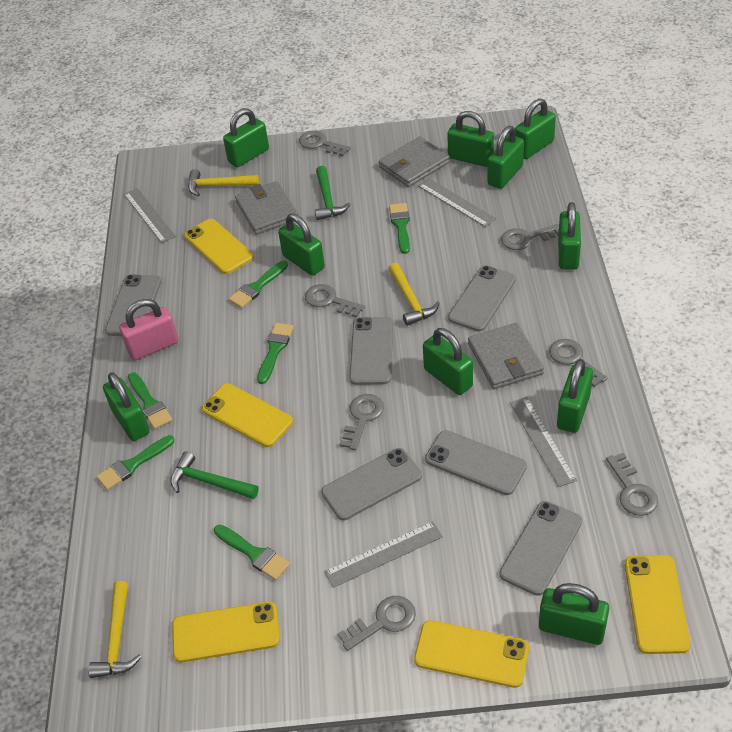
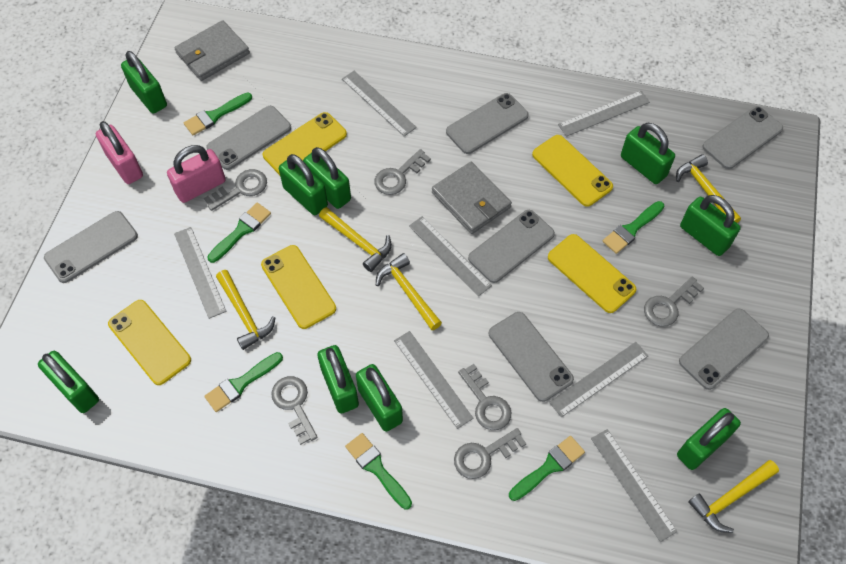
green hammer: [170,451,259,499] [315,166,351,220] = 2 -> none = 0
green padlock: [103,372,150,441] [223,108,269,168] [278,213,325,276] [423,328,473,395] [447,111,494,167] [487,126,524,189] [515,98,556,159] [539,583,609,645] [557,359,593,433] [558,202,581,270] = 10 -> [38,351,99,413] [121,51,167,113] [279,154,328,215] [303,147,351,209] [317,345,359,413] [356,364,403,432] [621,123,675,184] [677,408,741,470] [680,195,741,256] = 9
grey key: [299,131,351,156] [305,284,365,318] [338,596,416,651] [339,394,384,450] [501,224,559,250] [549,339,607,387] [606,453,658,516] = 7 -> [204,169,267,211] [271,376,318,445] [374,149,431,195] [454,428,526,479] [458,364,511,430] [644,277,704,327] = 6
grey phone: [105,274,161,336] [321,448,422,520] [349,317,393,385] [425,430,527,495] [448,266,516,332] [500,501,582,596] = 6 -> [44,211,138,283] [206,106,291,170] [446,93,529,154] [468,210,555,283] [489,312,574,402] [679,308,769,390] [702,106,783,169] = 7
grey ruler: [124,188,176,243] [324,521,443,588] [418,178,497,227] [510,397,577,487] = 4 -> [174,227,226,319] [342,71,417,136] [394,331,474,429] [409,216,492,297] [549,342,648,417] [558,91,650,137] [591,429,677,542] = 7
grey wallet: [235,181,298,234] [379,136,450,187] [468,323,544,389] = 3 -> [174,20,250,81] [432,162,512,234] = 2
pink padlock: [119,299,178,360] = 1 -> [96,121,143,184] [167,145,226,203] = 2
yellow hammer: [88,581,141,678] [188,169,259,196] [388,263,440,326] = 3 -> [216,270,275,350] [319,207,392,272] [376,253,442,330] [676,154,741,223] [688,460,779,533] = 5

